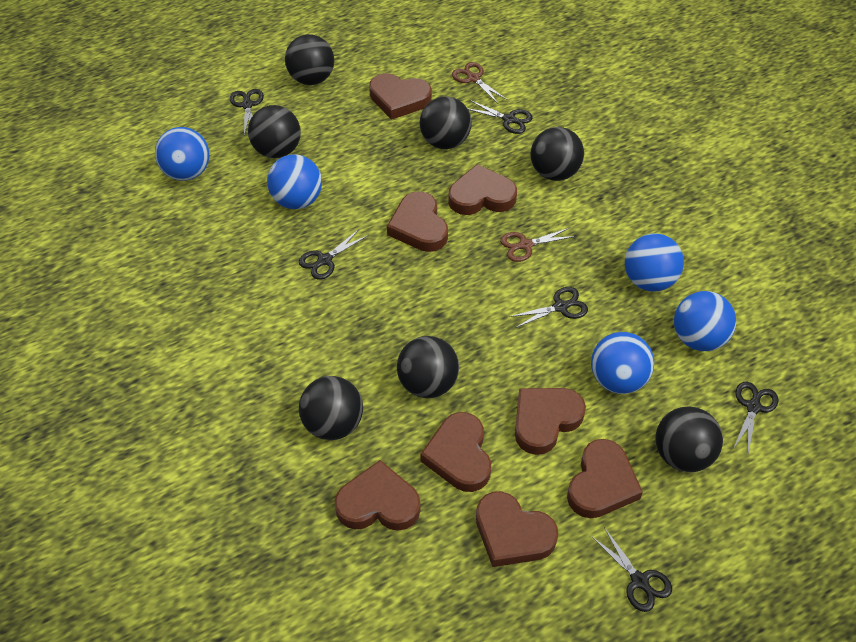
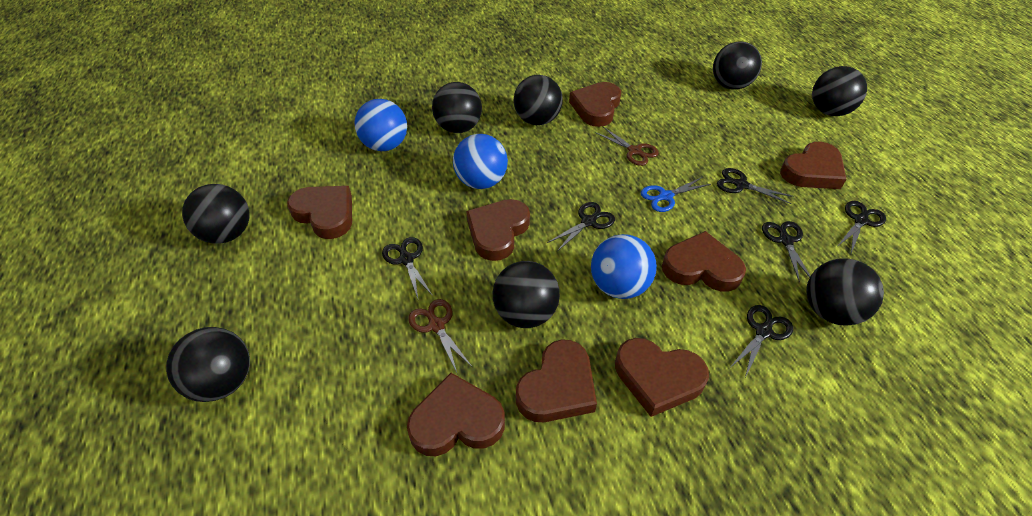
black ball: [248,105,301,158] [285,34,334,85] [299,376,363,440] [397,336,459,398] [420,96,472,149] [530,127,584,181] [656,407,723,472] = 7 -> [166,327,250,402] [182,184,250,244] [432,82,482,133] [493,261,560,328] [514,75,563,125] [713,42,762,90] [806,259,884,326] [812,66,867,116] = 8
blue ball: [155,127,209,181] [267,154,322,209] [591,332,654,394] [625,234,684,291] [674,291,736,351] = 5 -> [354,99,407,151] [453,134,508,189] [591,234,657,299] = 3
blue scissors: none = 0 -> [640,177,711,212] = 1

